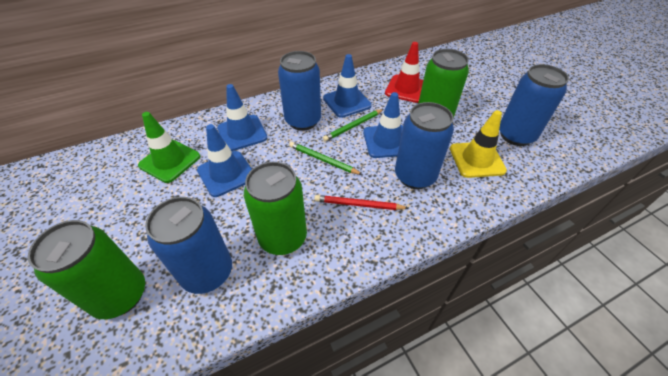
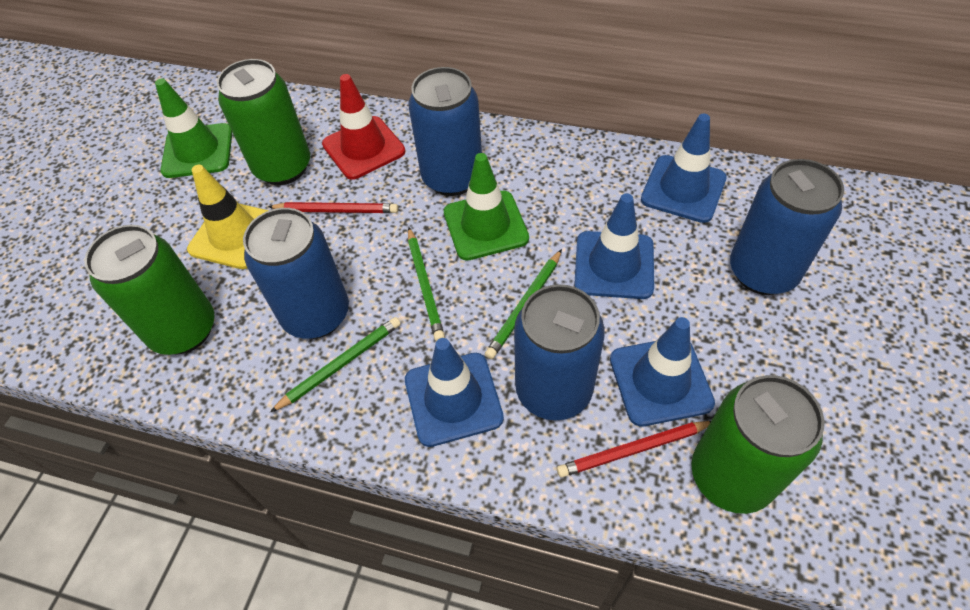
green pencil: [289,142,363,175] [323,109,384,141] = 2 -> [270,317,401,412] [408,227,445,341] [485,249,562,359] = 3
green traffic cone: [138,112,200,183] = 1 -> [155,78,232,178] [444,153,529,261] = 2
red pencil: [314,195,408,210] = 1 -> [268,202,398,213] [557,421,711,477] = 2

